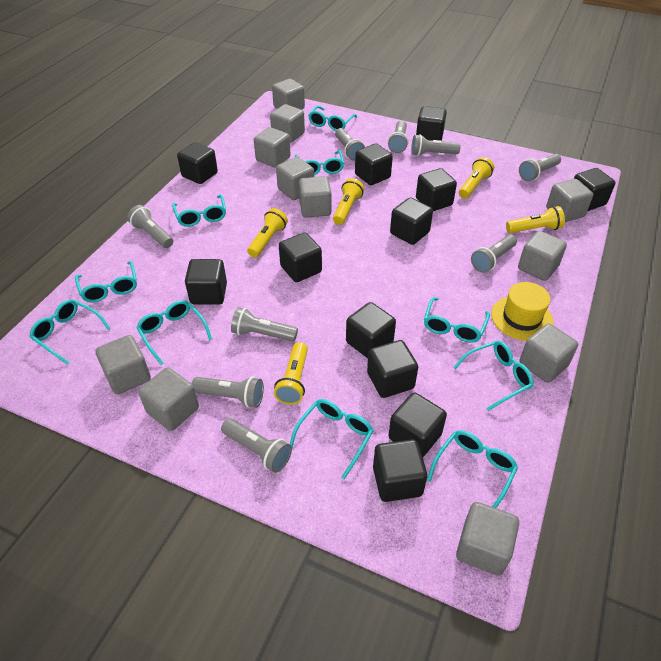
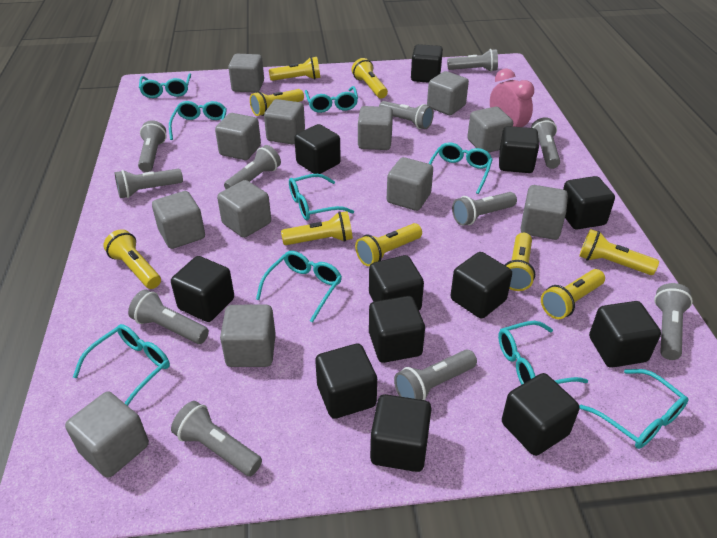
grey cube: [95,335,151,395] [138,367,199,431] [254,127,291,168] [270,104,305,143] [272,79,305,110] [276,157,314,200] [299,176,332,218] [456,502,519,576] [518,231,567,281] [519,324,578,383] [546,179,593,222] = 11 -> [65,392,149,478] [152,191,205,249] [215,113,261,160] [217,180,271,238] [220,304,276,367] [228,54,264,93] [264,99,305,144] [358,106,393,150] [387,157,433,211] [427,71,469,115] [467,107,513,153] [520,185,568,240] = 12
grey flashlight: [127,205,173,248] [191,377,264,408] [221,418,292,473] [231,307,298,342] [335,128,365,161] [388,120,409,153] [411,134,461,156] [471,235,517,273] [519,154,561,181] = 9 -> [115,169,183,198] [128,289,209,344] [138,120,167,172] [171,401,262,476] [224,145,281,189] [379,101,434,129] [394,349,477,400] [447,49,498,72] [452,192,517,226] [531,117,560,169] [654,283,693,360] = 11
pink clock: none = 0 -> [490,69,534,127] = 1
turquoise glasses: [29,299,111,365] [75,261,137,302] [136,300,212,365] [172,195,226,227] [290,399,374,479] [295,150,344,175] [308,106,357,131] [424,297,490,343] [427,430,518,508] [453,341,534,411] = 10 -> [73,324,170,406] [139,73,191,98] [169,101,227,140] [256,251,342,323] [289,174,354,220] [305,86,358,113] [428,142,493,194] [498,321,588,385] [579,369,688,449] = 9
yellow flashlight: [247,208,288,258] [274,342,308,405] [333,178,364,225] [459,157,494,199] [506,206,565,233] = 5 -> [103,229,161,289] [250,89,304,116] [269,57,320,81] [281,211,353,245] [352,58,388,98] [355,223,422,266] [505,232,535,291] [541,269,605,319] [579,229,659,275] = 9
yellow hat: [491,282,554,341] = 1 -> none = 0

